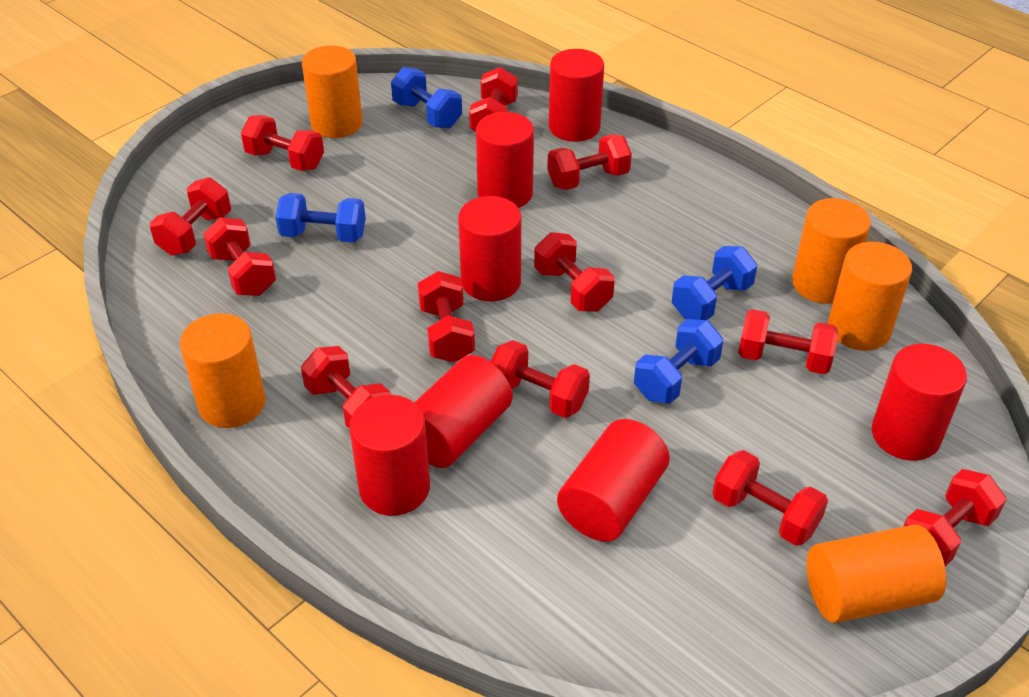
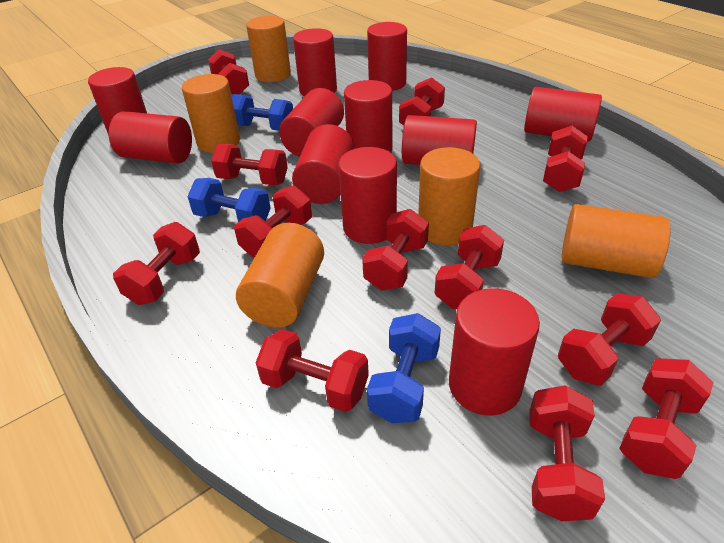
blue dumbbell: [276,193,366,243] [391,67,462,128] [634,319,724,404] [672,246,757,320] = 4 -> [187,178,271,222] [232,94,293,131] [367,313,441,423] = 3
red cylinder: [349,395,430,516] [414,355,513,468] [458,196,521,301] [476,112,534,208] [549,49,604,142] [557,419,670,542] [872,344,967,461] = 7 -> [88,67,147,136] [109,111,192,164] [279,88,344,157] [292,124,354,204] [293,28,337,96] [338,147,397,244] [344,80,392,153] [367,22,407,91] [402,115,477,165] [449,288,540,416] [524,87,602,142] = 11

